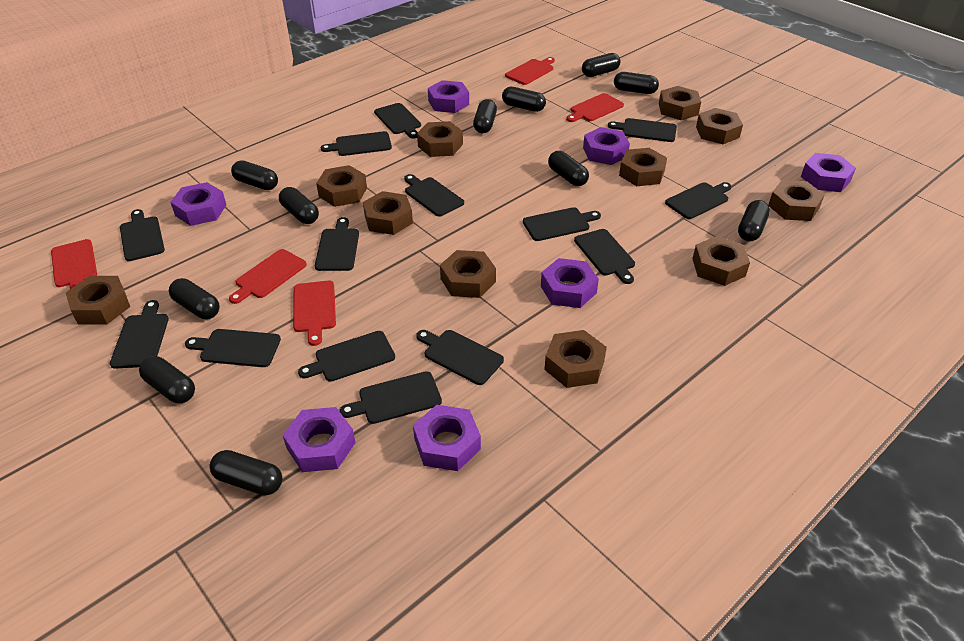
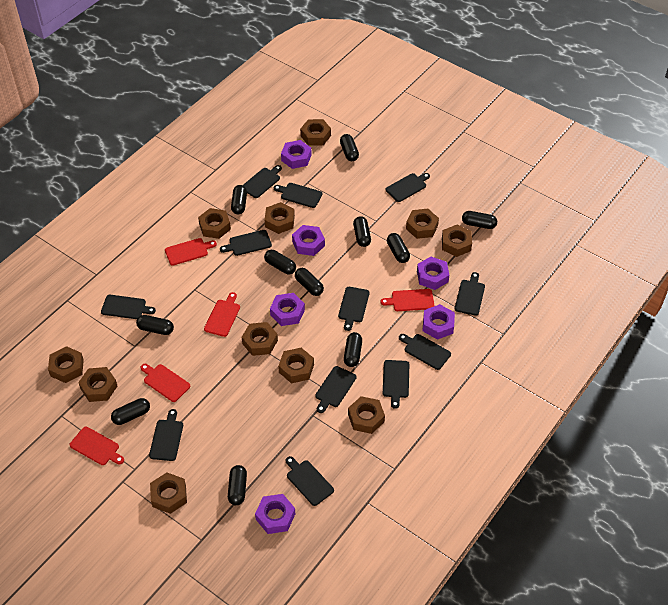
black cutting board: [110,300,169,369] [120,209,165,261] [185,329,281,367] [298,331,395,382] [315,217,359,271] [321,131,392,156] [340,371,442,424] [374,103,421,139] [404,174,464,217] [416,330,504,385] [523,207,601,241] [574,229,635,284] [608,118,677,142] [665,182,732,219] = 14 -> [101,295,156,319] [149,409,183,461] [220,230,272,256] [243,165,282,198] [274,183,323,208] [286,456,334,506] [315,366,357,413] [338,287,370,331] [383,360,409,409] [386,173,430,202] [399,334,451,370] [455,272,485,316] = 12
purple nut: [170,182,226,226] [283,407,356,472] [413,405,481,471] [428,80,469,113] [541,258,599,308] [583,127,630,165] [801,153,856,192] = 7 -> [255,494,295,534] [270,293,305,326] [281,140,311,169] [292,225,325,256] [417,257,449,290] [423,304,455,340] = 6

